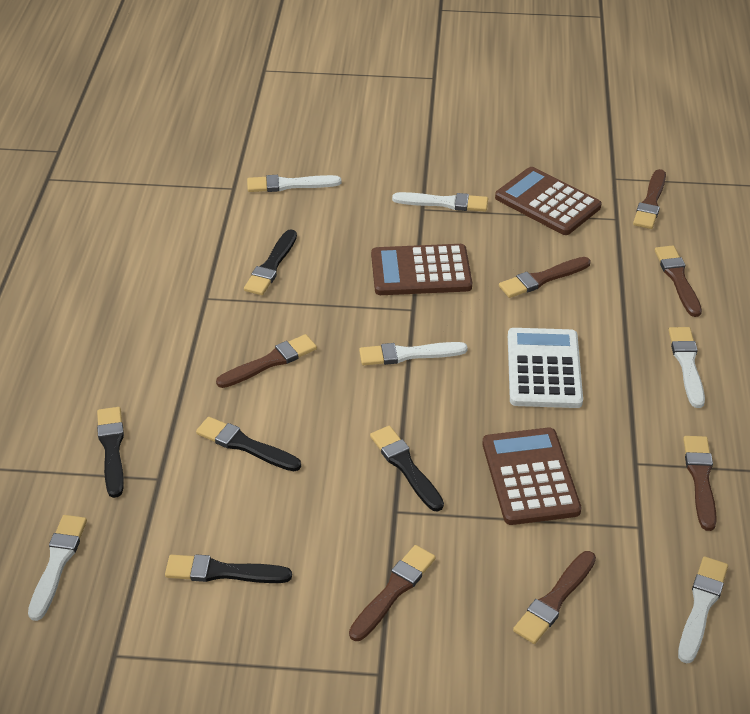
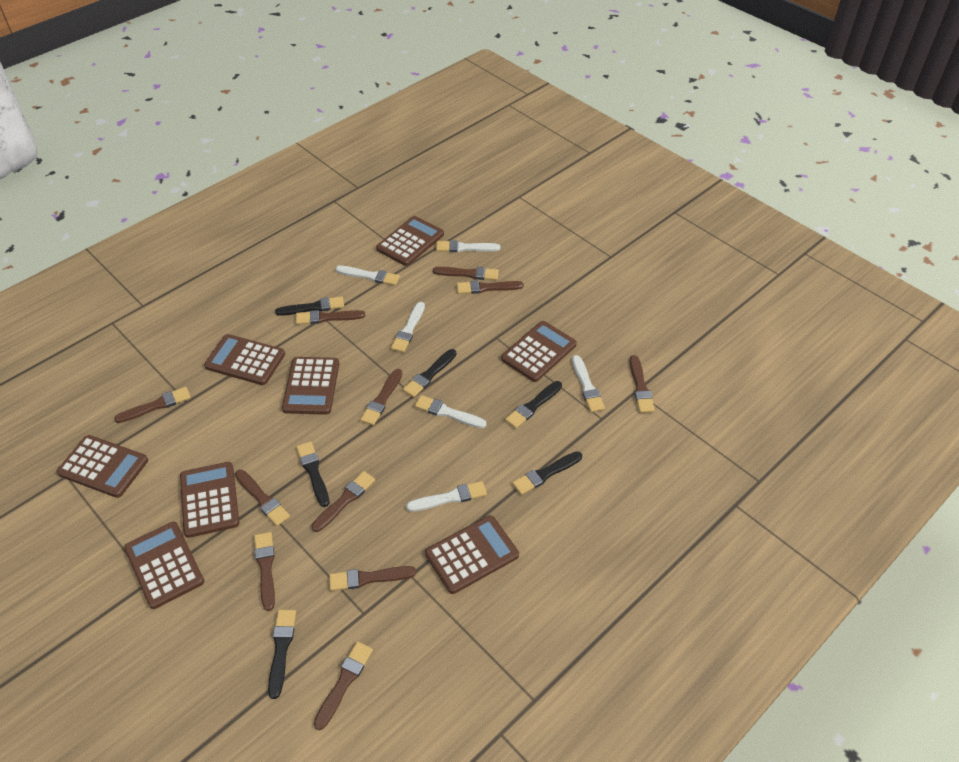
black brush: [97,407,124,498] [165,554,292,583] [196,417,301,471] [244,229,297,295] [370,426,444,512] = 5 -> [268,610,296,699] [275,296,344,316] [296,441,329,507] [403,349,457,397] [505,381,562,428] [512,451,582,495] = 6
brown brush: [216,334,317,388] [349,545,436,641] [499,257,591,298] [513,551,596,644] [633,169,666,229] [655,246,702,317] [683,436,717,531] = 7 -> [114,387,191,423] [235,470,290,526] [254,532,275,611] [296,310,365,324] [311,471,375,532] [314,641,373,730] [329,566,416,591] [360,369,403,425] [433,267,499,280] [457,280,524,294] [630,355,655,413] = 11
brown calculator: [371,244,472,295] [482,428,581,525] [495,167,602,235] = 3 -> [56,435,148,498] [124,522,204,609] [180,462,239,538] [204,334,285,385] [282,357,339,415] [376,216,444,266] [425,515,519,594] [501,321,577,382] = 8
white calculator: [508,328,583,408] = 1 -> none = 0

